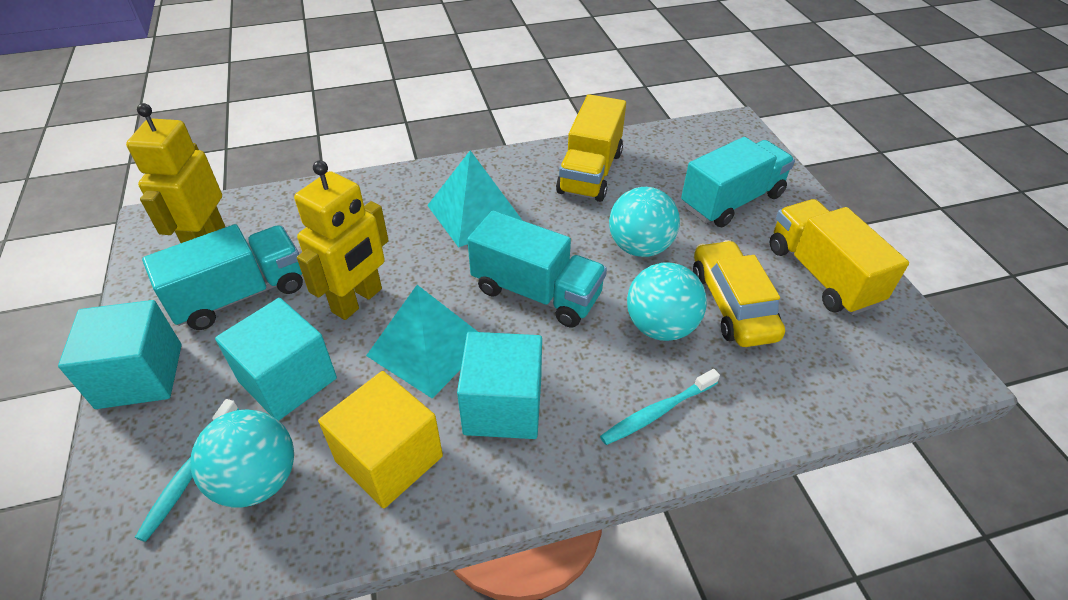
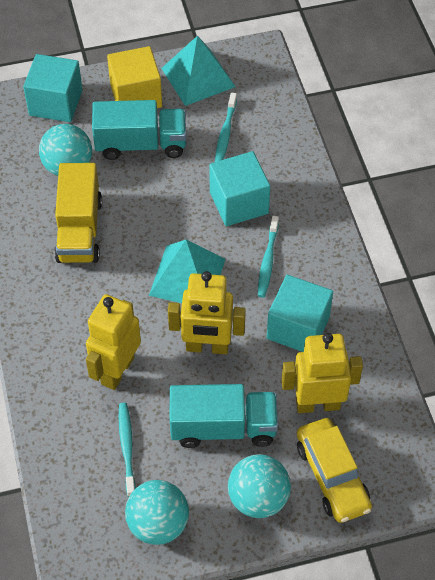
turquoise toothbrush: [135,399,239,542] [600,369,720,445] = 2 -> [119,403,136,497] [215,93,237,162] [258,216,279,298] = 3
turquoise truck: [142,224,303,330] [467,211,607,328] [681,137,795,227] = 3 -> [92,100,186,160] [170,384,278,448] = 2
yellow robot: [126,103,225,243] [294,160,389,320] = 2 -> [86,294,141,390] [168,271,246,354] [281,333,363,413] = 3
yellow truck: [556,94,626,202] [770,199,909,315] = 2 -> [55,163,102,263] = 1

